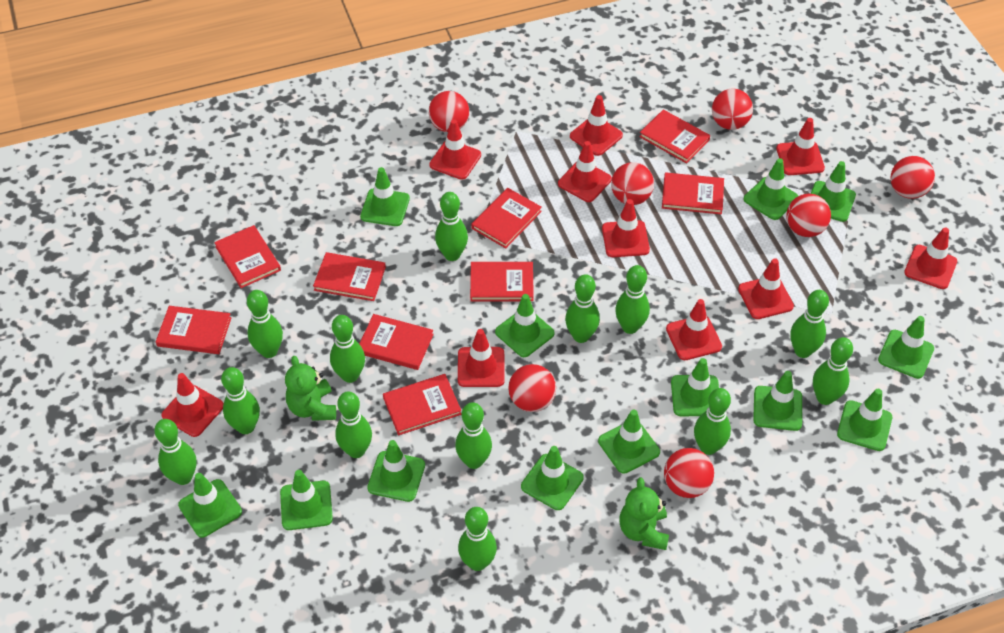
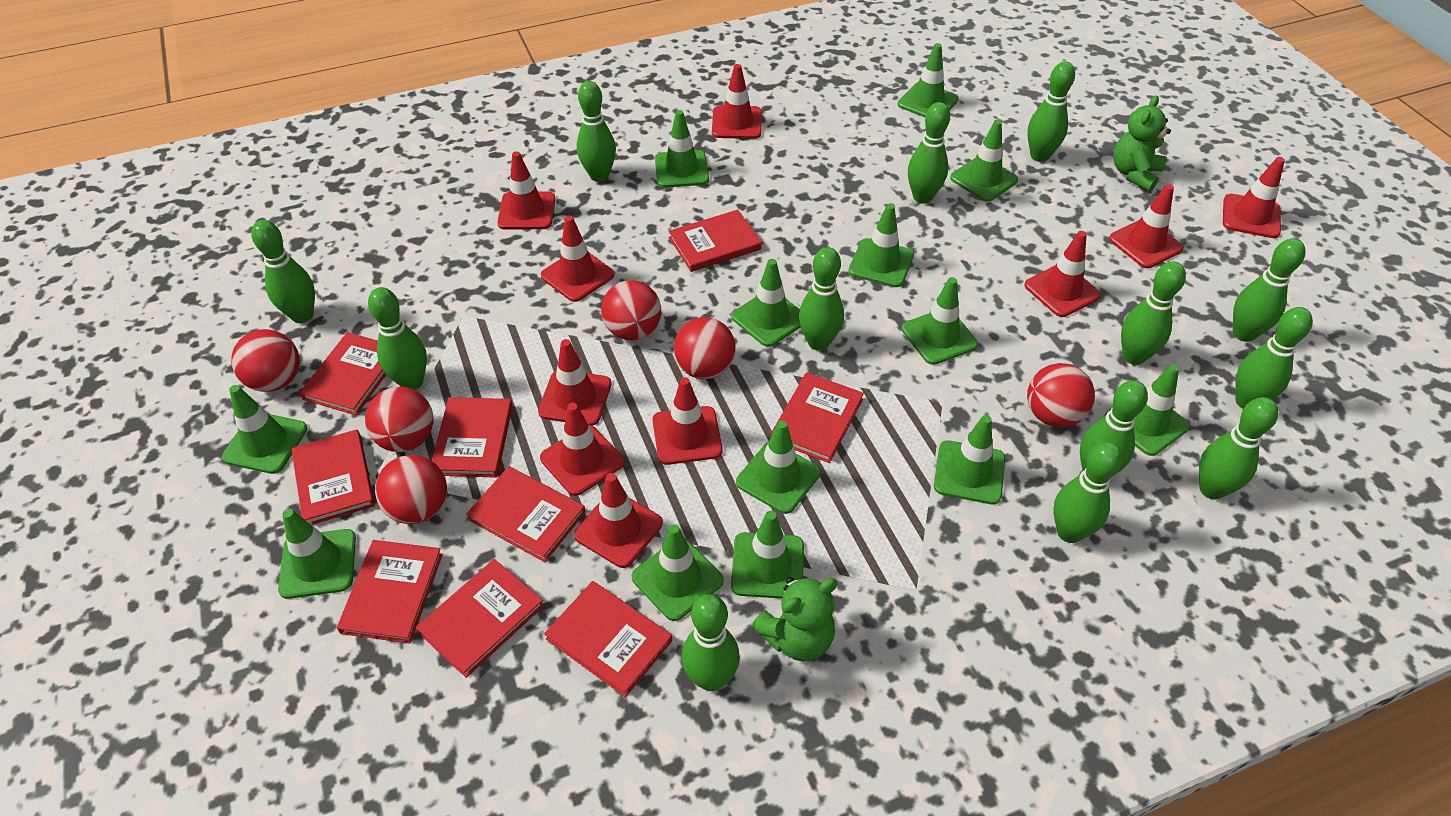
red ball: [429,91,469,132] [508,364,556,412] [611,162,654,205] [664,448,714,498] [712,89,753,130] [786,194,831,237] [890,156,935,199] = 7 -> [231,329,300,392] [365,387,434,452] [375,455,447,524] [601,280,661,341] [674,317,736,379] [1027,363,1095,427] = 6

